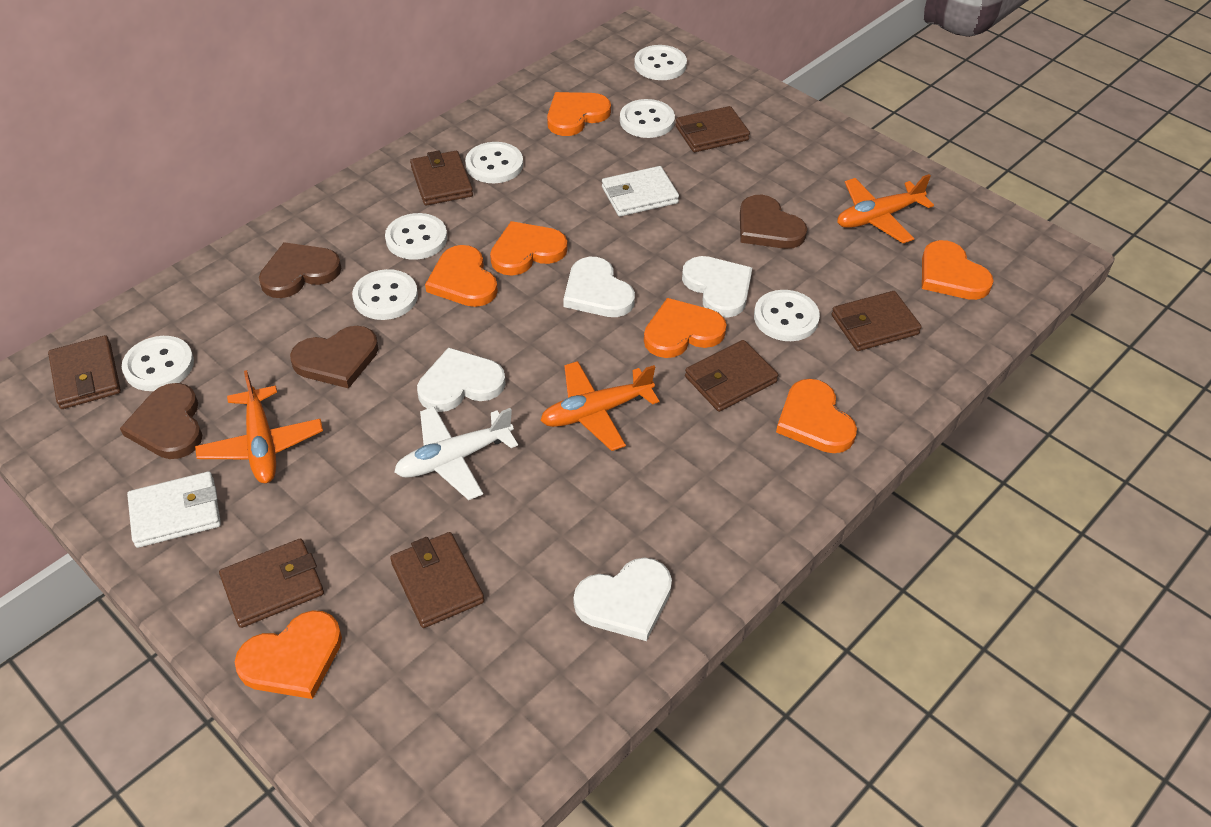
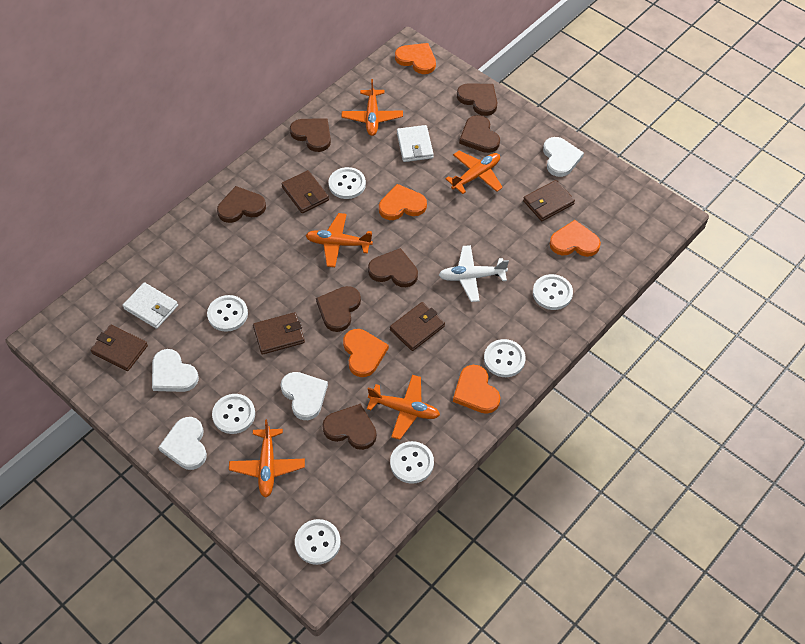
brown heart: [120,383,202,459] [259,242,341,298] [290,326,378,389] [740,195,807,249] = 4 -> [217,186,266,223] [290,118,331,152] [316,286,361,332] [322,404,377,450] [368,248,418,287] [457,83,497,116] [459,115,500,153] = 7
brown wallet: [48,335,121,409] [219,539,324,628] [390,532,484,628] [410,151,473,205] [675,106,750,152] [685,340,778,412] [832,291,922,351] = 7 -> [90,325,148,371] [253,312,305,355] [281,170,329,213] [390,302,445,351] [523,180,575,221] = 5
orange heart: [235,610,342,699] [425,245,498,307] [490,221,568,276] [547,92,611,136] [644,298,727,358] [776,379,857,453] [922,240,994,300] = 7 -> [343,329,389,377] [379,184,427,220] [395,43,436,74] [453,365,501,414] [550,220,601,257] = 5
orange plane: [195,370,323,483] [540,361,659,451] [837,174,934,243] = 3 -> [229,419,305,498] [305,213,373,267] [342,79,403,136] [367,375,440,440] [446,151,503,194] = 5

